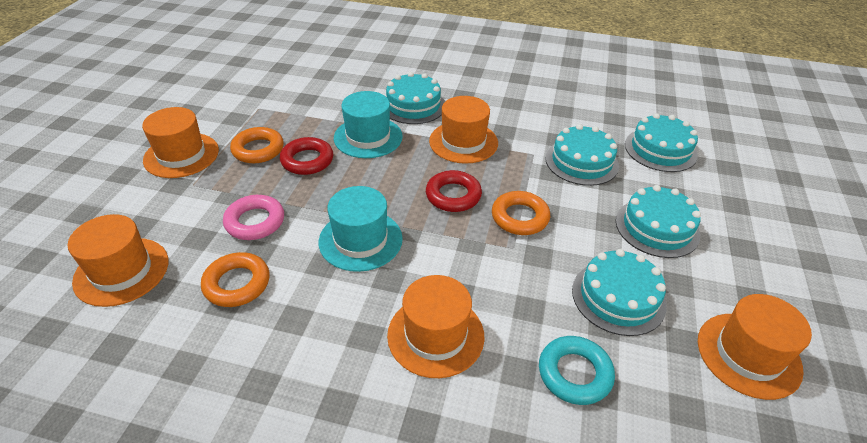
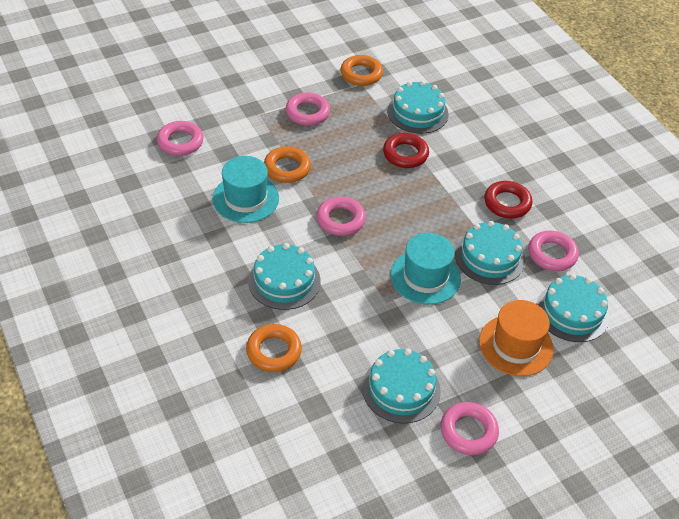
orange hat: [68,214,168,307] [142,107,219,178] [387,275,484,378] [429,96,498,164] [698,294,812,400] = 5 -> [479,300,554,376] = 1
pink ring: [223,195,284,240] = 1 -> [157,121,204,156] [286,93,330,126] [316,197,366,236] [441,402,499,455] [528,231,579,271] = 5
turquoise ring: [539,336,615,405] = 1 -> none = 0

